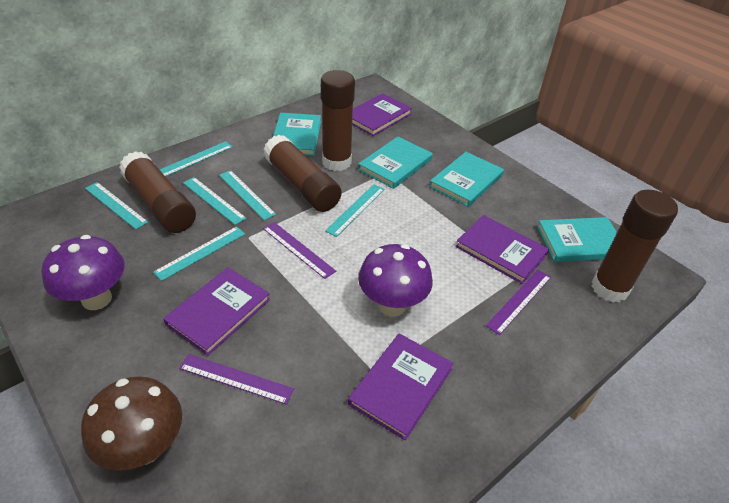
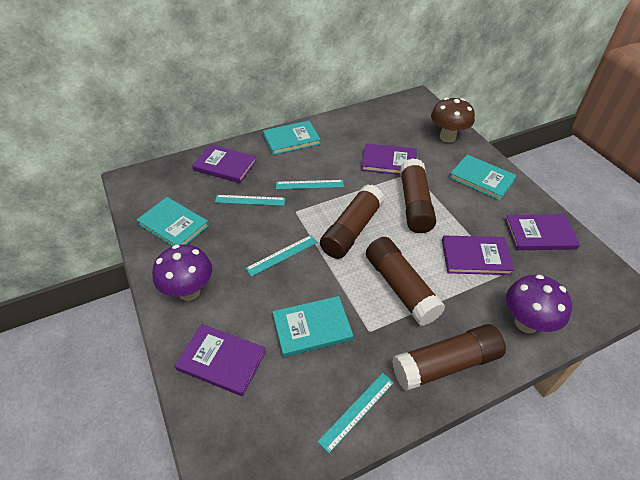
purple book: [163,267,270,356] [348,333,454,440] [352,93,412,136] [456,215,549,284] = 4 -> [175,324,266,396] [192,145,256,183] [361,143,417,175] [442,235,514,275] [505,214,580,250] = 5
purple ruler: [179,354,294,405] [263,222,336,279] [486,270,551,335] = 3 -> none = 0
turquoise ruler: [85,182,148,229] [153,226,245,281] [159,141,233,177] [183,177,247,225] [219,170,276,220] [325,184,385,237] = 6 -> [215,195,285,206] [245,235,318,277] [276,180,344,189] [317,373,394,453] = 4

